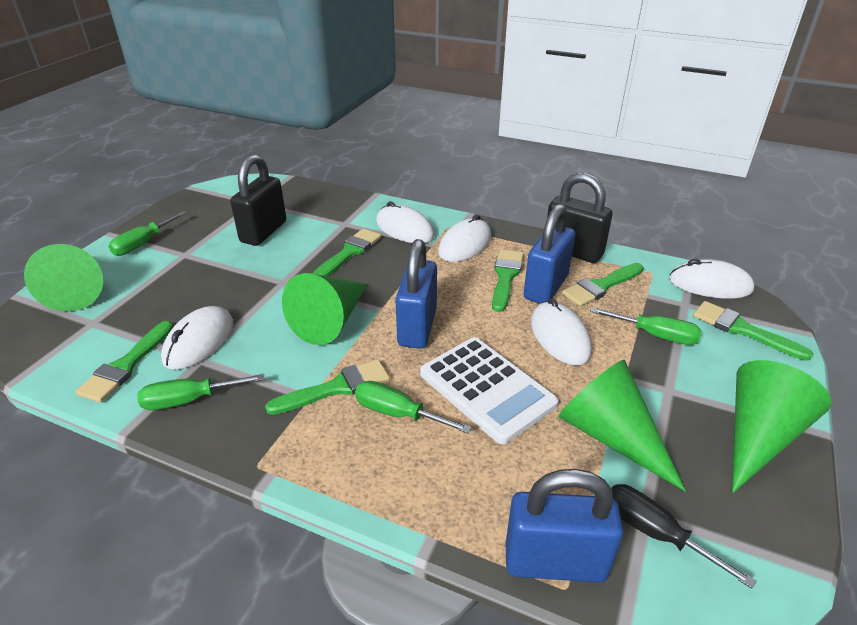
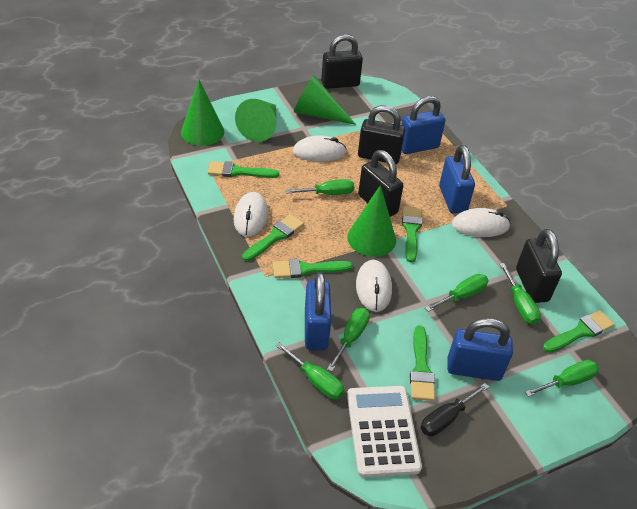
black padlock: [230,154,286,246] [547,173,613,263] = 2 -> [321,34,363,89] [358,105,405,164] [358,150,403,217] [516,229,562,303] = 4
blue padlock: [395,239,437,349] [506,469,623,583] [524,203,575,304] = 3 -> [305,272,331,350] [401,96,445,154] [439,145,475,214] [447,318,513,381] = 4
green screwdriver: [108,211,187,256] [137,374,265,410] [355,381,472,434] [590,307,702,345] = 4 -> [275,342,344,399] [286,179,354,195] [327,308,370,372] [425,274,489,312] [500,263,541,325] [525,360,599,397] = 6
white mouse: [161,306,233,370] [376,201,435,243] [438,215,491,262] [531,298,592,365] [669,259,755,299] = 5 -> [234,192,268,237] [293,135,347,162] [356,260,392,312] [452,208,510,237] = 4

